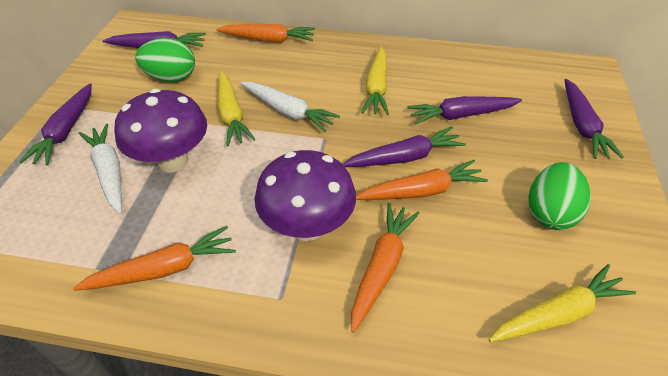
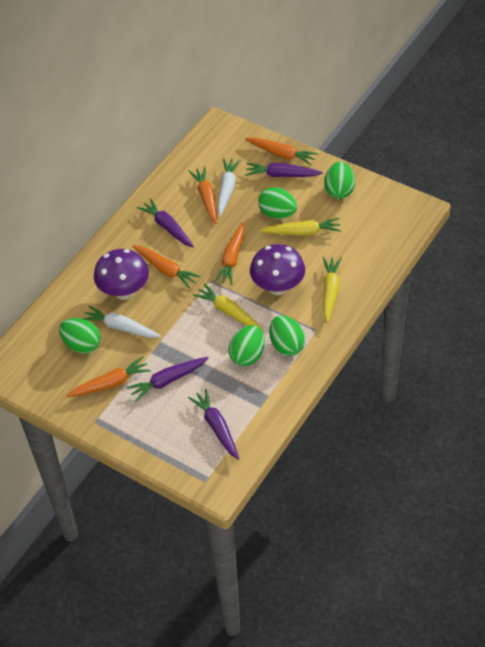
green egg: [135,38,195,82] [528,162,591,230] = 2 -> [59,318,101,354] [229,325,265,366] [258,187,297,219] [269,315,305,356] [324,162,355,199] = 5
orange carrot: [73,226,236,291] [216,24,315,43] [351,203,420,333] [356,160,488,200] = 4 -> [66,357,151,398] [133,245,201,289] [188,167,218,224] [214,222,245,285] [245,137,318,165] = 5
purple carrot: [19,83,92,165] [103,31,206,48] [343,127,466,167] [407,96,522,125] [565,79,624,159] = 5 -> [127,357,209,402] [137,199,194,247] [188,389,239,460] [245,163,323,177] = 4

